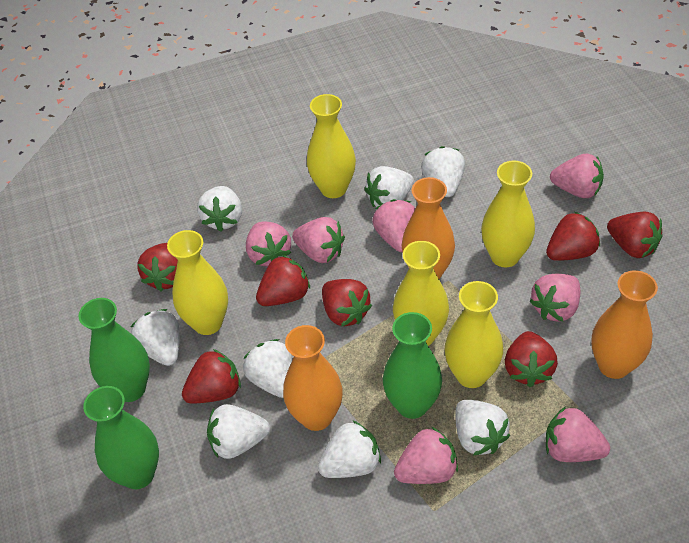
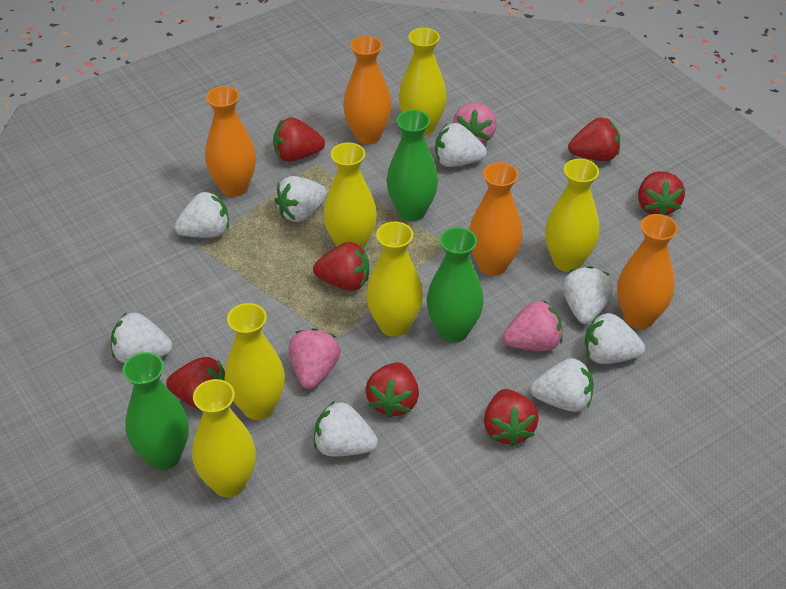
orange vase: [283,325,343,431] [401,177,455,279] [591,270,658,379] = 3 -> [205,86,256,197] [343,36,392,144] [469,162,523,276] [617,214,678,329] = 4
pink strawberry: [246,221,291,266] [292,217,345,263] [372,199,416,252] [394,427,458,484] [530,274,580,322] [546,406,610,462] [550,154,604,198] = 7 -> [289,328,341,389] [453,102,497,144] [503,300,562,351] = 3
yellow vase: [167,230,228,335] [307,94,356,198] [393,241,449,346] [445,281,503,388] [481,161,535,267] = 5 -> [192,379,256,497] [225,303,285,420] [324,142,377,249] [366,222,423,337] [399,28,447,136] [545,159,599,272] = 6

